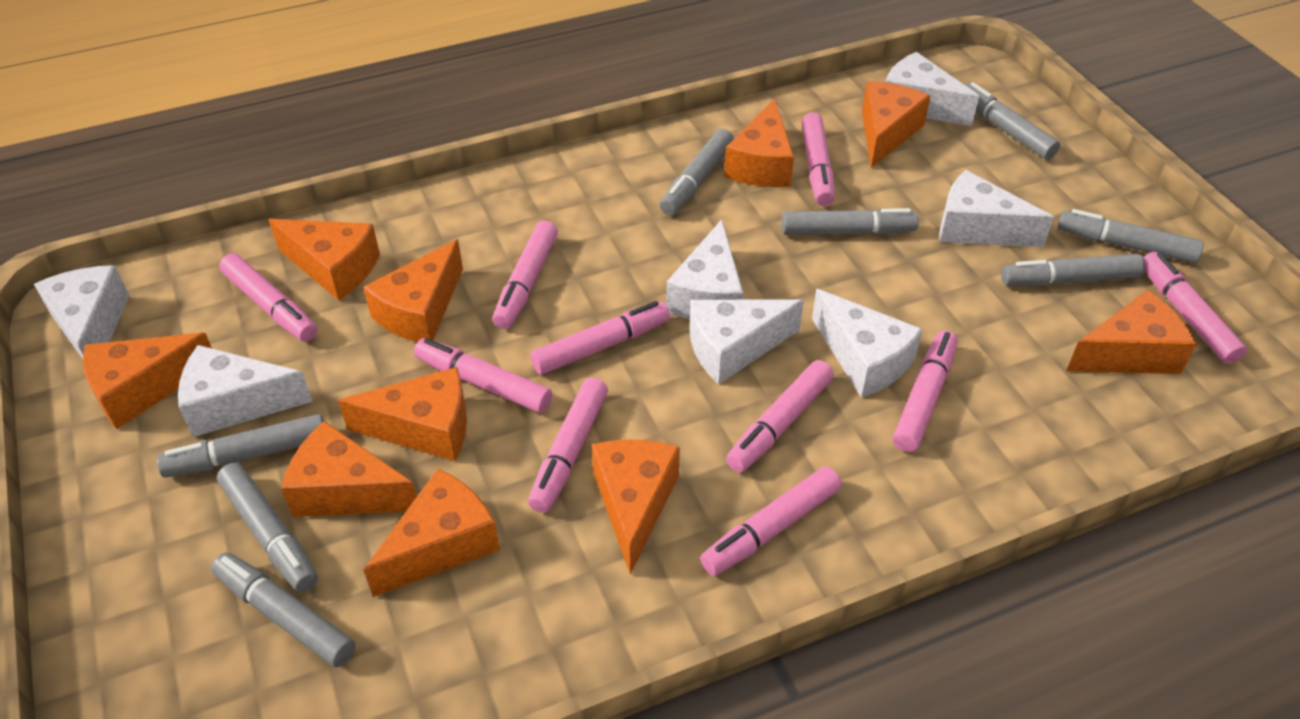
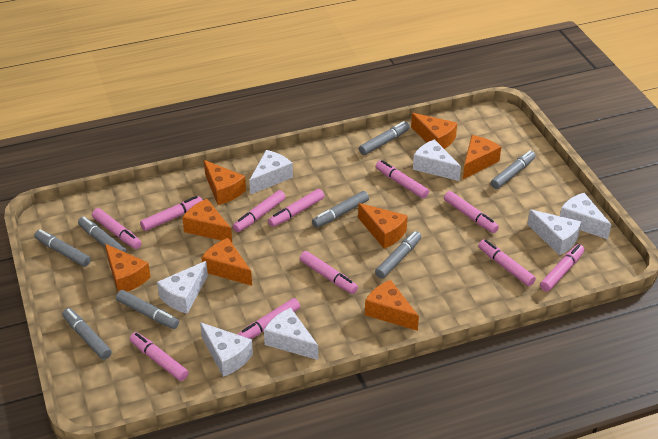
orange cheese: [83,333,212,429] [268,219,380,300] [281,421,417,517] [338,367,467,461] [363,239,463,342] [364,469,500,597] [592,439,680,575] [724,98,794,187] [862,81,930,168] [1066,290,1196,374] = 10 -> [105,244,150,292] [182,199,232,242] [201,238,252,286] [204,160,246,205] [358,203,408,249] [365,280,419,331] [411,113,457,149] [463,135,501,179] = 8
pink marker: [219,254,317,342] [414,338,552,413] [492,221,558,329] [528,377,608,513] [530,301,670,375] [700,466,841,576] [726,360,834,473] [802,113,835,206] [893,330,957,452] [1143,252,1247,364] = 10 -> [92,208,142,249] [130,332,189,381] [140,196,202,231] [233,190,285,232] [237,298,300,339] [268,189,324,227] [300,251,358,294] [376,160,429,199] [444,191,499,233] [478,240,536,286] [540,244,584,292] = 11

